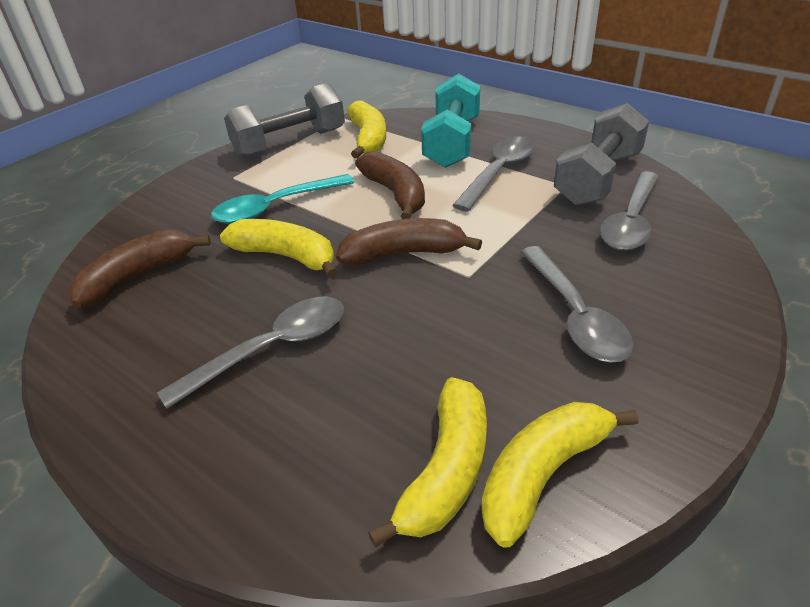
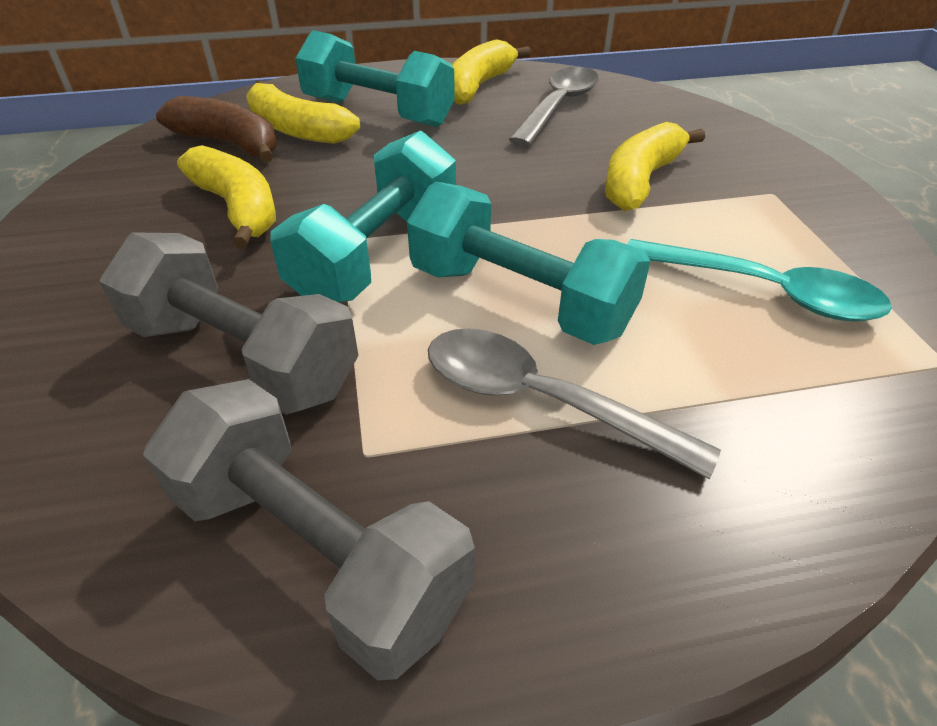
brown banana: [68,229,211,308] [336,218,482,266] [355,151,425,219] = 3 -> [156,96,277,163] = 1
grey spoon: [157,296,344,409] [452,136,535,211] [521,246,634,362] [600,171,659,251] = 4 -> [428,329,721,479] [509,67,599,146] = 2
turquoise dumbbell: [421,74,480,168] = 1 -> [270,130,456,303] [295,30,455,127] [407,182,651,345] = 3

